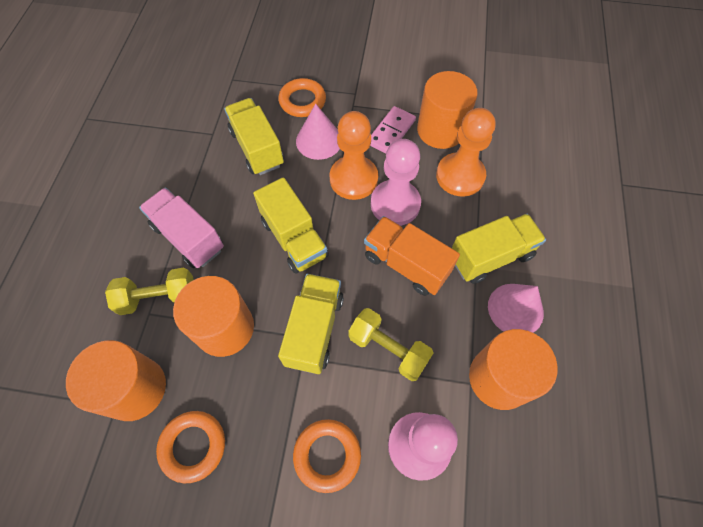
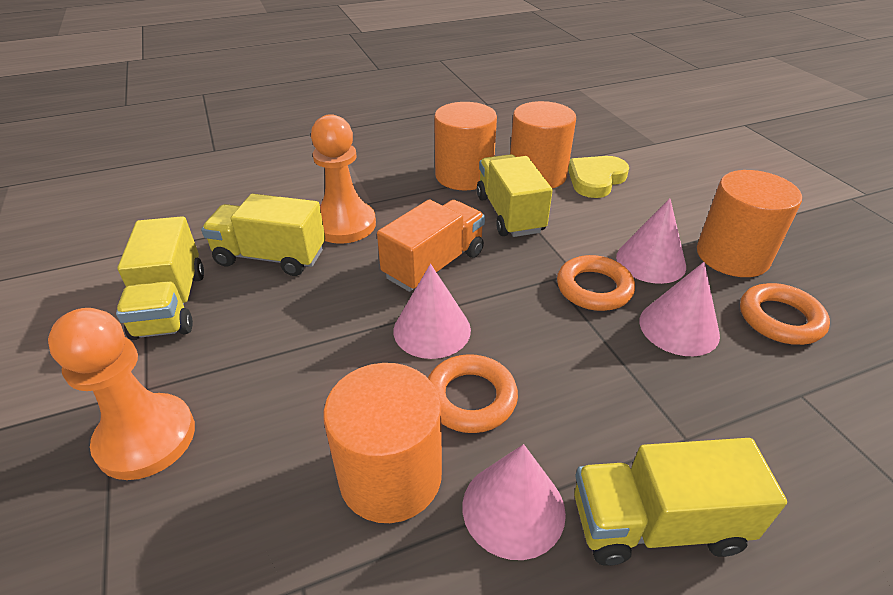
pink cone: [296,104,340,160] [488,284,544,333] = 2 -> [393,264,471,359] [463,444,566,560] [616,198,686,284] [639,262,720,356] = 4
pink domino: [370,106,416,154] = 1 -> none = 0
pink pawn: [371,139,421,226] [388,412,458,481] = 2 -> none = 0
pink truck: [139,188,224,268] = 1 -> none = 0
yellow dumbbell: [105,268,194,315] [348,308,433,381] = 2 -> none = 0
yellow heart: none = 0 -> [568,156,629,198] = 1

